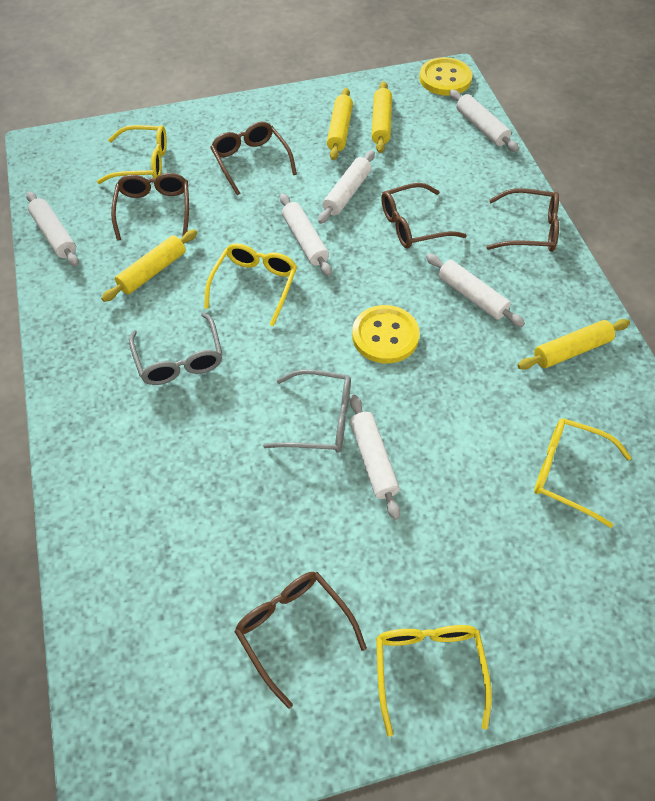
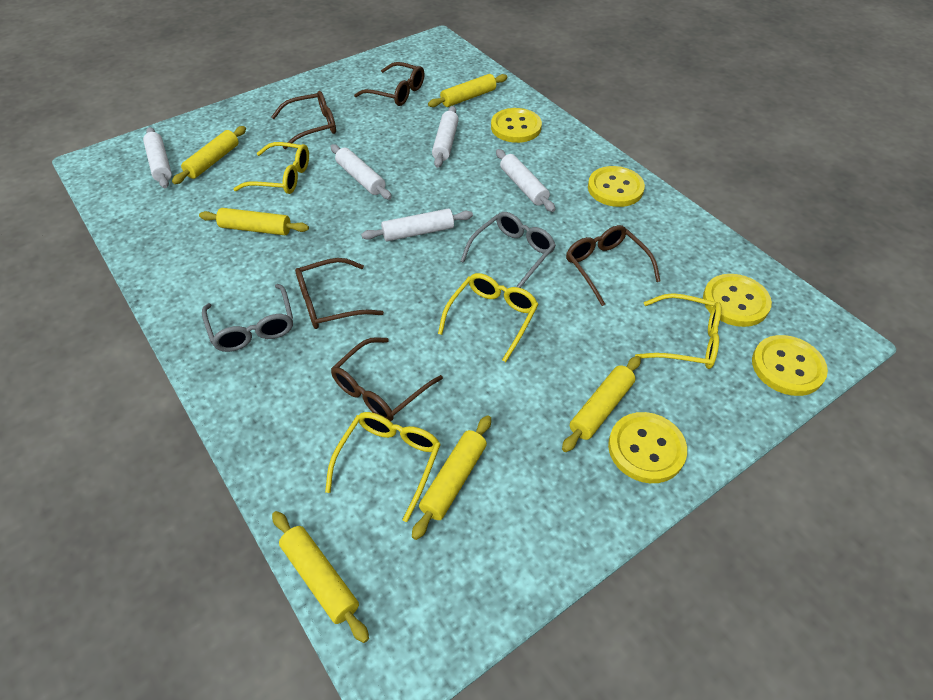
white rolling pin: [26,191,79,267] [280,194,332,276] [318,150,375,224] [350,395,400,520] [426,254,525,327] [450,90,519,152] = 6 -> [143,127,172,188] [330,144,392,200] [361,209,473,242] [432,106,459,168] [496,149,555,212] = 5
yellow button: [352,305,420,363] [419,57,472,95] = 2 -> [491,108,542,143] [588,166,645,207] [608,412,687,483] [703,274,772,327] [752,335,828,396] = 5
yellow rolling pin: [101,229,197,302] [327,88,353,160] [372,81,392,153] [517,319,630,370] = 4 -> [172,126,246,184] [199,208,309,235] [272,511,369,643] [412,415,491,540] [428,74,507,107] [562,356,641,452] = 6

